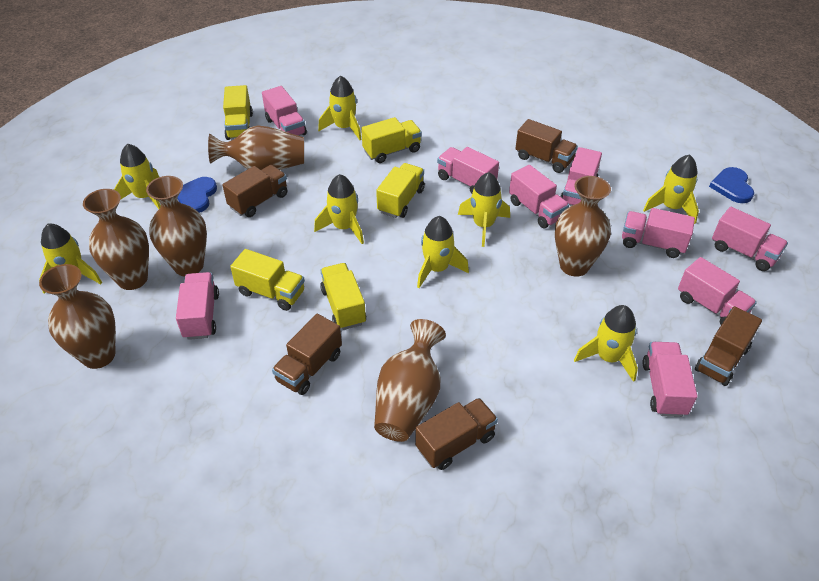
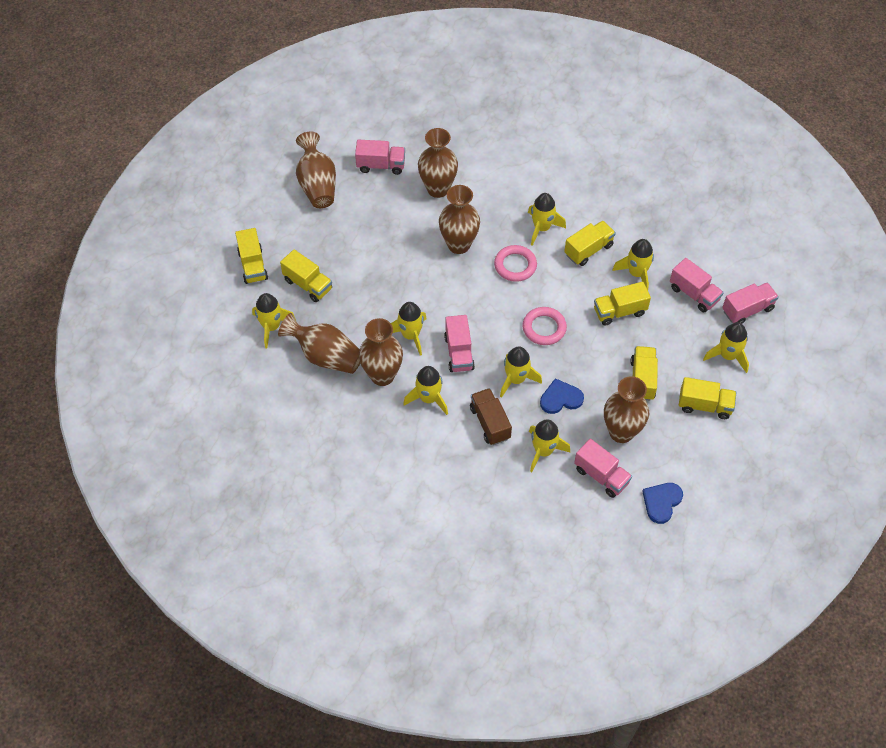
brown truck: [222,165,287,217] [272,314,342,395] [415,398,498,470] [515,119,578,173] [695,306,762,386] = 5 -> [470,388,512,445] = 1
pink ring: none = 0 -> [494,245,537,282] [522,307,567,345] = 2
pink truck: [176,272,219,340] [262,86,307,136] [437,147,499,194] [509,165,569,228] [560,147,602,206] [622,208,695,258] [642,342,697,417] [678,257,757,325] [712,207,788,271] = 9 -> [355,140,405,175] [444,315,475,372] [574,439,632,498] [670,258,724,312] [722,282,779,324] = 5
yellow truck: [223,85,253,140] [230,249,305,311] [320,263,366,330] [361,117,422,163] [376,163,425,218] = 5 -> [235,228,268,284] [280,249,332,302] [564,221,616,266] [594,282,651,326] [630,346,658,401] [679,377,737,419] = 6

